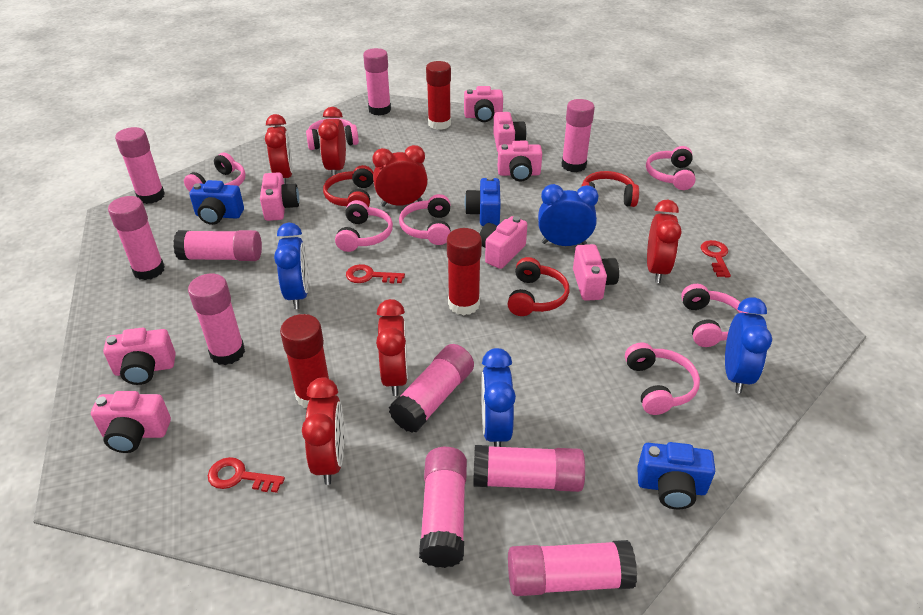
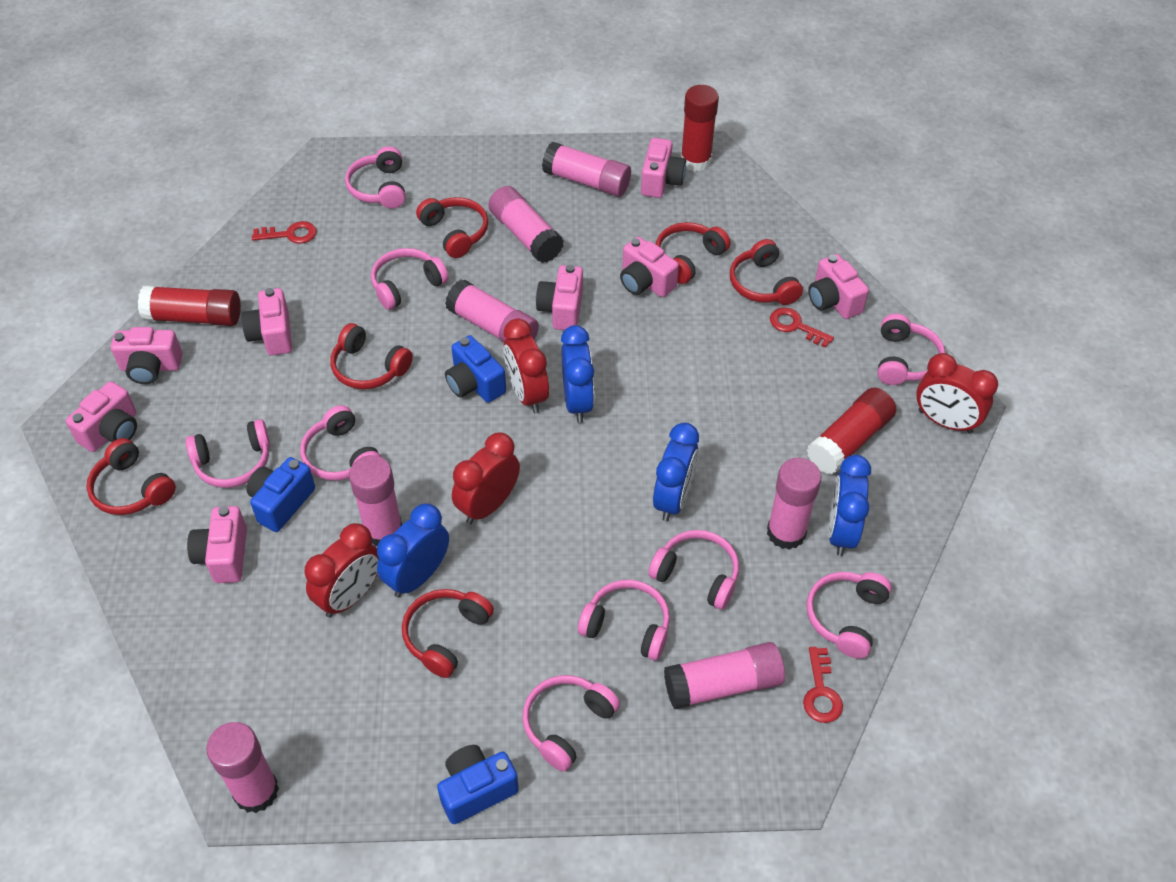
pink glue stick: [108,196,165,280] [115,127,165,204] [173,230,262,261] [188,274,245,365] [363,48,391,115] [389,344,474,433] [419,447,467,568] [473,445,585,492] [508,540,637,596] [562,99,595,172] = 10 -> [206,722,279,813] [349,455,402,547] [445,279,539,343] [488,186,564,263] [542,142,631,197] [664,642,785,709] [767,458,822,550] = 7
pink headphones: [184,153,245,192] [306,118,359,150] [335,200,393,252] [399,194,451,245] [625,343,700,415] [646,146,696,190] [681,284,748,347] = 7 -> [186,419,270,488] [300,405,381,481] [345,146,405,208] [371,248,449,310] [522,675,620,771] [578,580,670,661] [648,530,739,610] [806,572,892,659] [878,314,945,385] = 9
red clock: [265,114,293,184] [302,377,344,485] [318,107,346,176] [372,145,428,207] [376,299,408,396] [647,200,681,283] = 6 -> [304,523,379,618] [452,433,520,524] [503,319,549,413] [916,353,998,434] = 4
red headphones: [323,165,374,207] [508,257,570,316] [581,171,639,207] = 3 -> [86,438,176,515] [331,323,413,389] [402,589,494,678] [416,197,488,258] [656,222,731,284] [730,239,803,305] = 6

